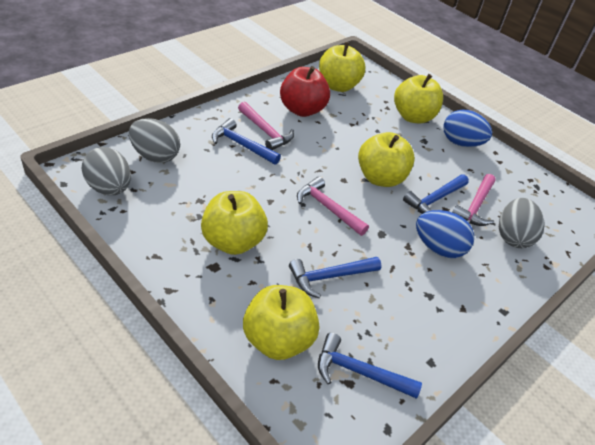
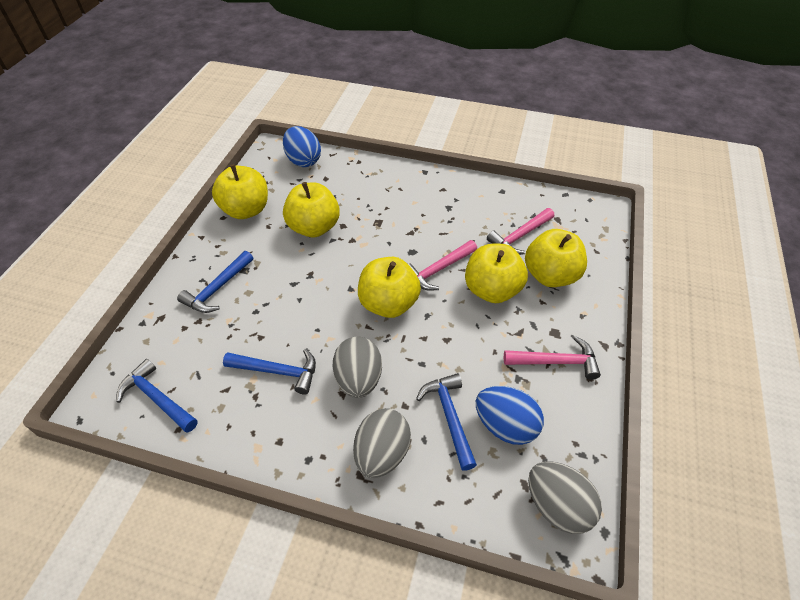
red apple: [280,66,330,117] = 1 -> none = 0

